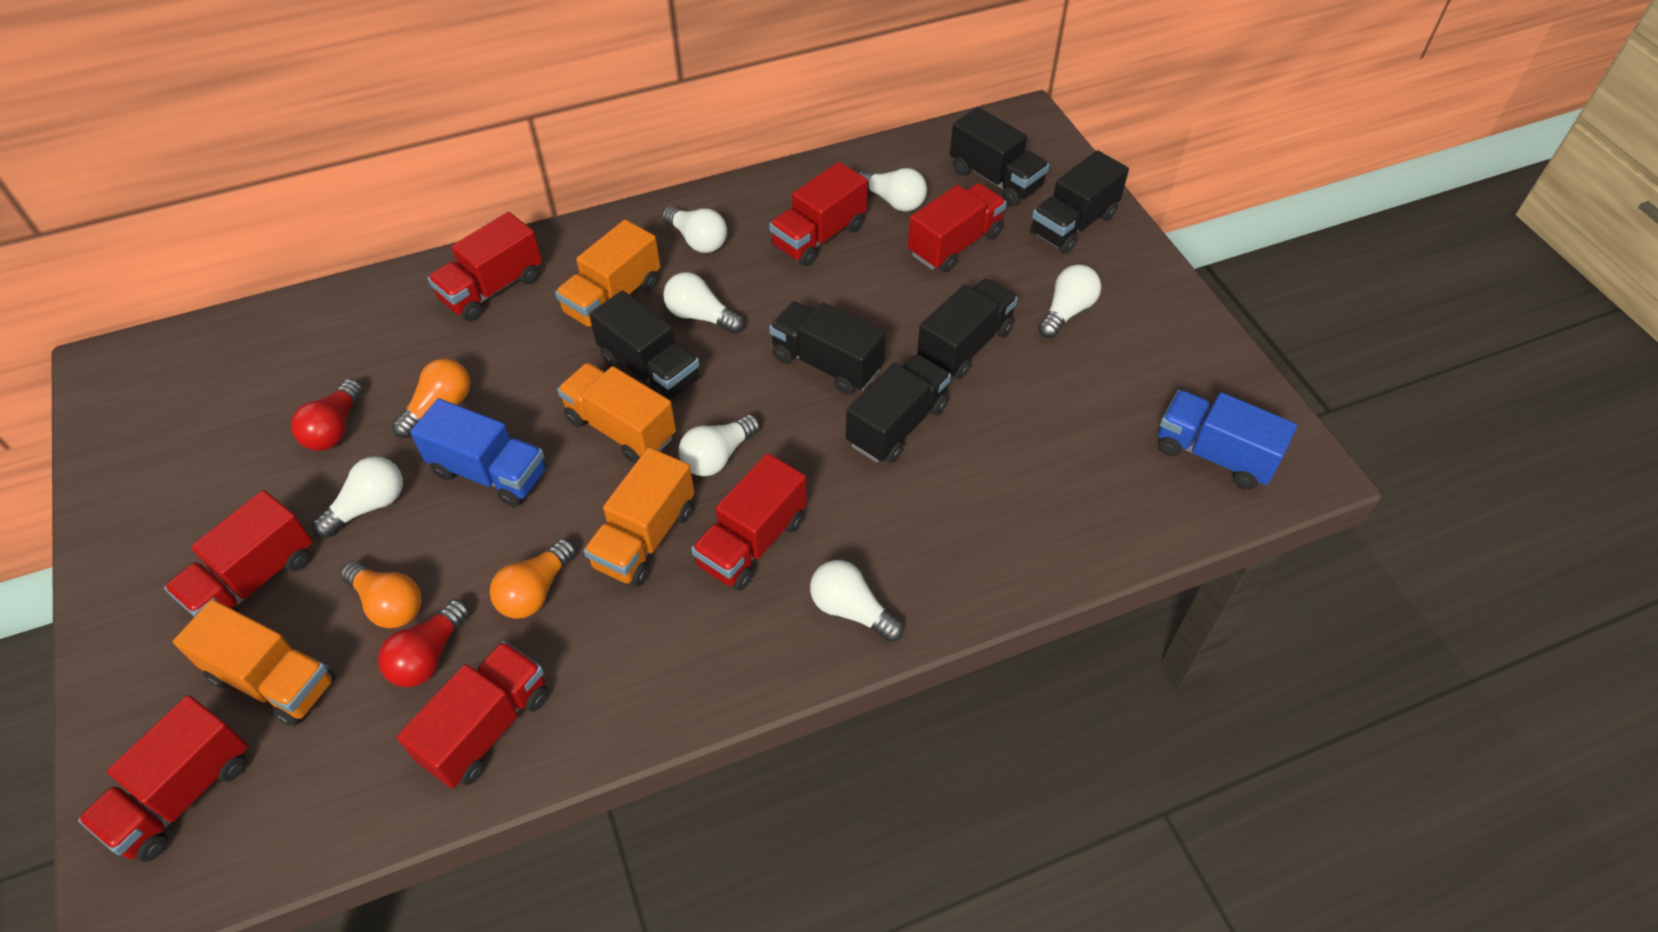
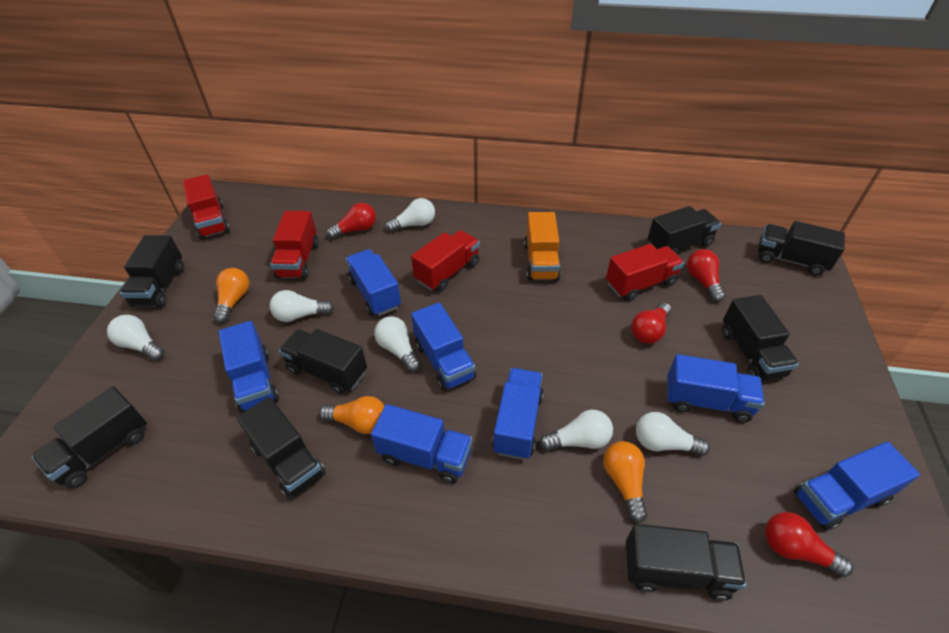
black truck: [589,290,701,400] [769,301,886,395] [846,354,951,463] [917,279,1018,379] [950,107,1049,206] [1030,150,1129,253] = 6 -> [32,387,147,488] [120,235,184,307] [237,397,326,499] [279,329,367,394] [626,524,746,601] [647,206,721,255] [722,295,799,380] [758,221,845,276] = 8
blue truck: [410,399,546,507] [1158,390,1297,490] = 2 -> [219,321,279,413] [346,249,401,316] [371,404,472,483] [411,302,476,391] [492,368,544,460] [667,354,765,423] [794,442,920,531] = 7
orange truck: [173,599,336,726] [555,220,661,329] [557,363,676,464] [584,447,694,586] = 4 -> [524,212,561,281] = 1
red light bulb: [291,379,363,451] [378,599,469,687] = 2 -> [326,203,376,239] [631,302,671,344] [687,249,725,302] [765,512,853,577] = 4
red truck: [78,695,248,862] [164,490,313,617] [396,641,548,788] [427,212,542,321] [691,453,807,591] [769,162,868,266] [908,183,1007,272] = 7 -> [182,174,230,239] [270,211,319,279] [411,230,480,292] [606,244,684,301] = 4
white light bulb: [312,456,403,538] [662,206,727,253] [663,272,744,334] [679,414,760,477] [810,560,903,642] [858,168,927,212] [1038,264,1101,338] = 7 -> [107,315,164,360] [270,290,334,322] [374,316,421,372] [385,198,435,232] [539,410,613,451] [636,412,710,456] = 6

